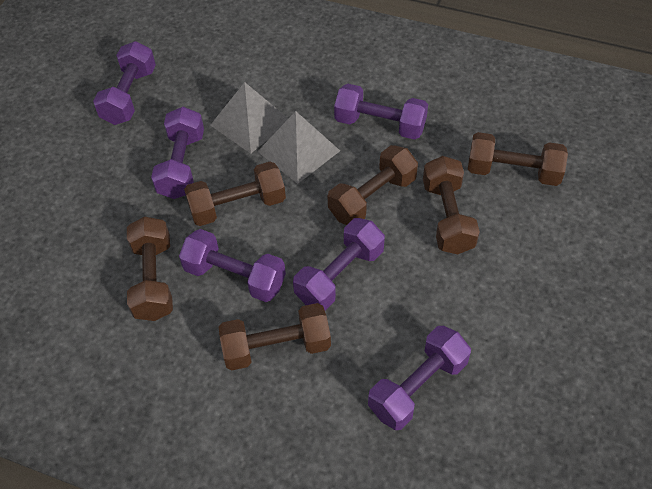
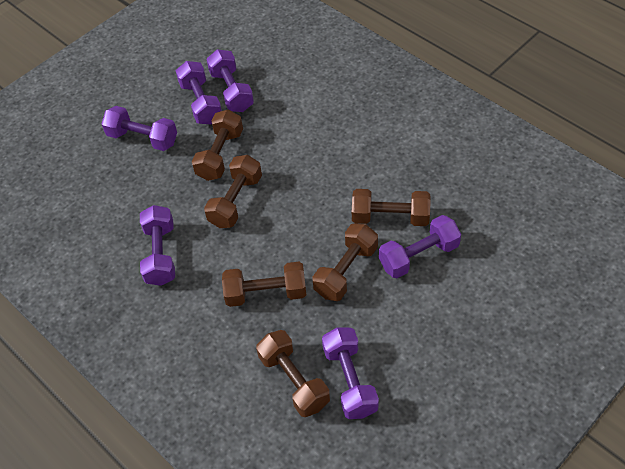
grey pyramid: [210,82,289,154] [257,111,340,184] = 2 -> none = 0

